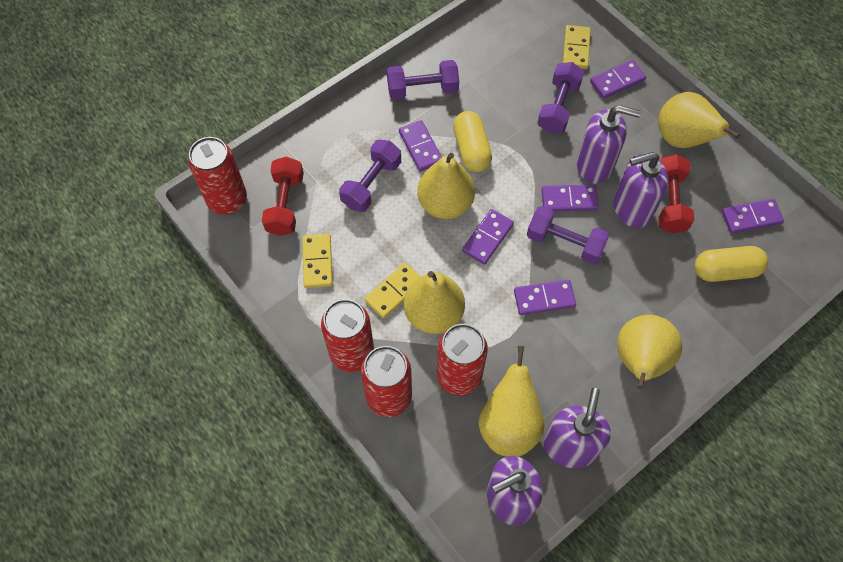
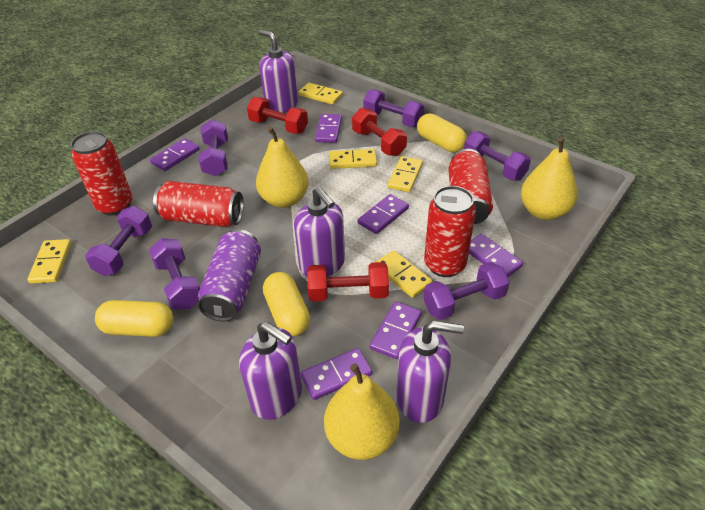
purple can: none = 0 -> [198,229,261,322] = 1
purple dumbbell: [339,139,401,212] [387,60,459,100] [527,206,610,265] [537,62,584,133] = 4 -> [85,206,152,276] [149,238,200,310] [198,119,228,176] [363,89,424,127] [423,262,510,320] [464,131,531,181] = 6
red dumbbell: [262,157,304,236] [658,154,694,233] = 2 -> [247,97,308,134] [307,262,389,301] [352,108,407,156] = 3
yellow capsule: [453,111,492,172] [695,246,768,282] = 2 -> [95,300,174,337] [263,272,310,336] [417,113,467,152] = 3
yellow domino: [302,234,333,288] [364,263,421,318] [563,25,591,69] = 3 -> [27,239,71,284] [299,83,343,105] [329,149,377,169] [376,250,433,298] [387,156,423,192] = 5
yellow pear: [404,271,465,334] [417,153,475,219] [478,346,544,457] [617,315,682,390] [658,92,740,148] = 5 -> [256,127,309,208] [324,363,400,460] [521,137,578,220] = 3

